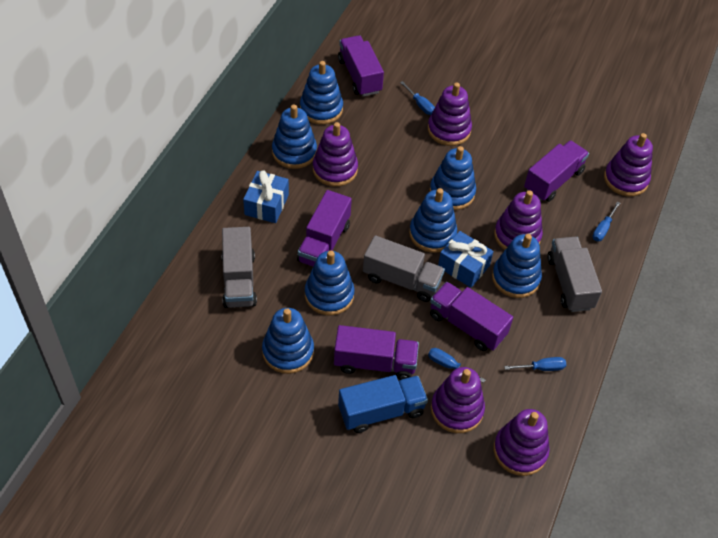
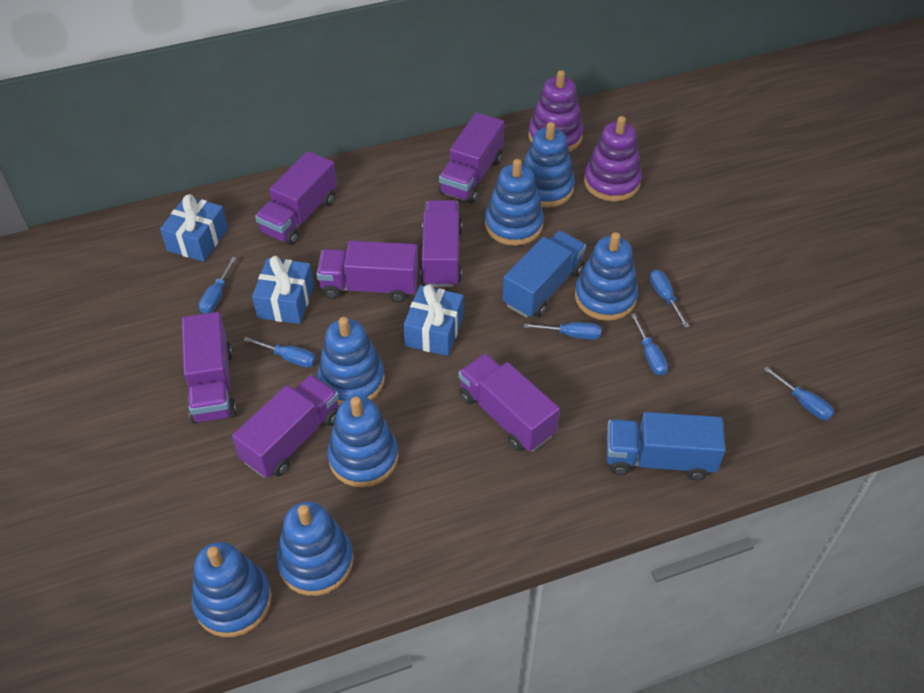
blue gift: [243,170,289,223] [438,231,494,288] = 2 -> [160,194,228,262] [252,256,314,324] [403,284,463,356] = 3
blue screwdriver: [400,81,435,115] [428,348,485,383] [504,357,566,371] [592,202,620,241] = 4 -> [199,257,237,314] [243,337,316,367] [524,322,601,340] [631,313,668,376] [650,270,689,328] [764,366,834,420] = 6
blue truck: [338,375,428,433] = 1 -> [503,231,586,318] [607,412,726,480] = 2
grey truck: [221,227,257,308] [363,235,445,302] [547,237,602,312] = 3 -> none = 0
purple stacking toy: [313,122,358,187] [428,82,472,146] [431,367,485,433] [494,190,543,250] [494,409,550,476] [604,133,653,196] = 6 -> [528,70,583,152] [584,116,642,202] = 2
purple truck: [297,190,352,266] [334,325,419,380] [338,35,384,97] [430,282,513,351] [524,140,589,202] = 5 -> [182,312,237,424] [232,375,339,478] [255,151,337,245] [317,241,419,303] [420,200,462,287] [439,113,504,203] [459,353,560,452] = 7

